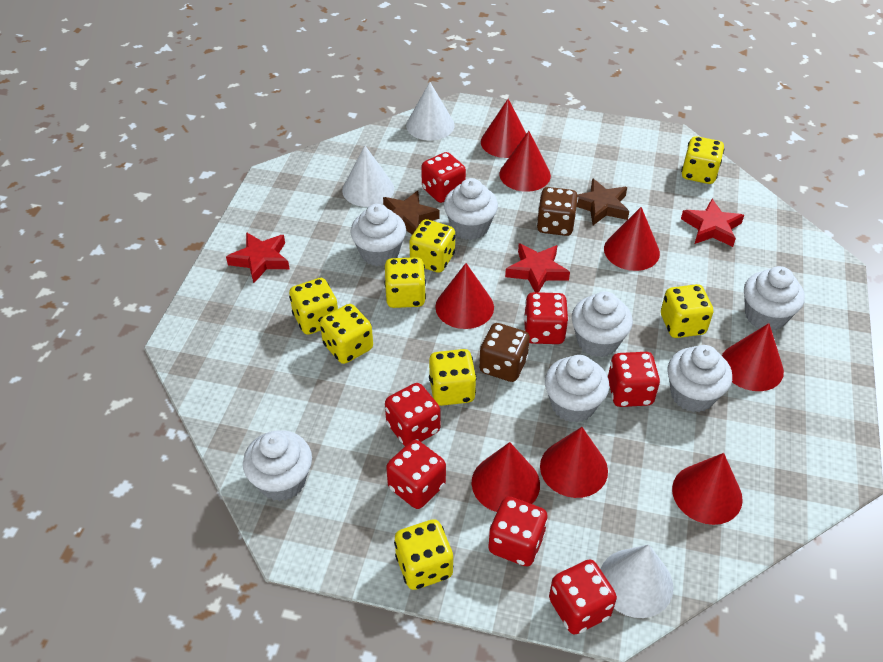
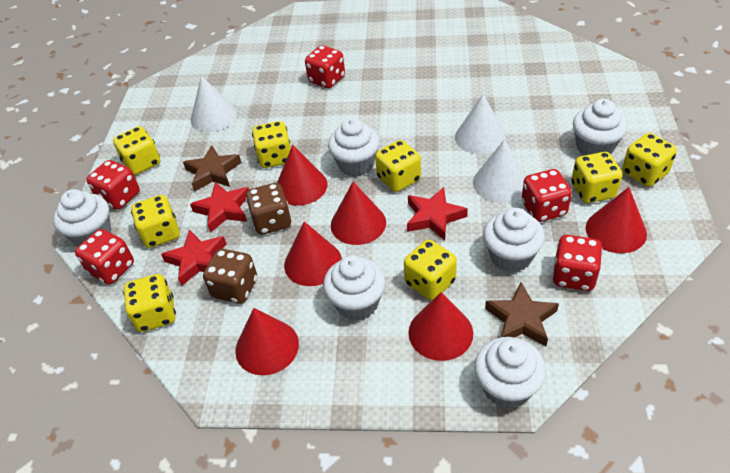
red cone: [435,263,494,329] [472,442,540,512] [481,99,526,158] [500,131,551,192] [540,427,608,498] [604,207,660,271] [672,453,743,525] [722,323,784,391] = 8 -> [235,308,299,375] [277,145,327,206] [284,222,342,286] [331,182,386,245] [408,292,473,361] [586,187,647,253] = 6
red dice: [385,383,441,446] [386,440,446,509] [421,152,466,203] [488,497,548,567] [524,292,569,344] [549,560,617,635] [608,352,660,407] = 7 -> [75,229,134,284] [86,160,140,210] [305,45,345,88] [522,169,572,222] [552,235,603,291] = 5
white cupcake: [243,430,312,501] [350,204,406,266] [444,178,498,240] [545,355,609,423] [572,291,633,357] [668,345,732,412] [744,266,805,330] = 7 -> [53,189,111,246] [323,255,386,321] [328,118,380,177] [474,337,546,409] [483,208,545,273] [573,99,628,156] = 6

